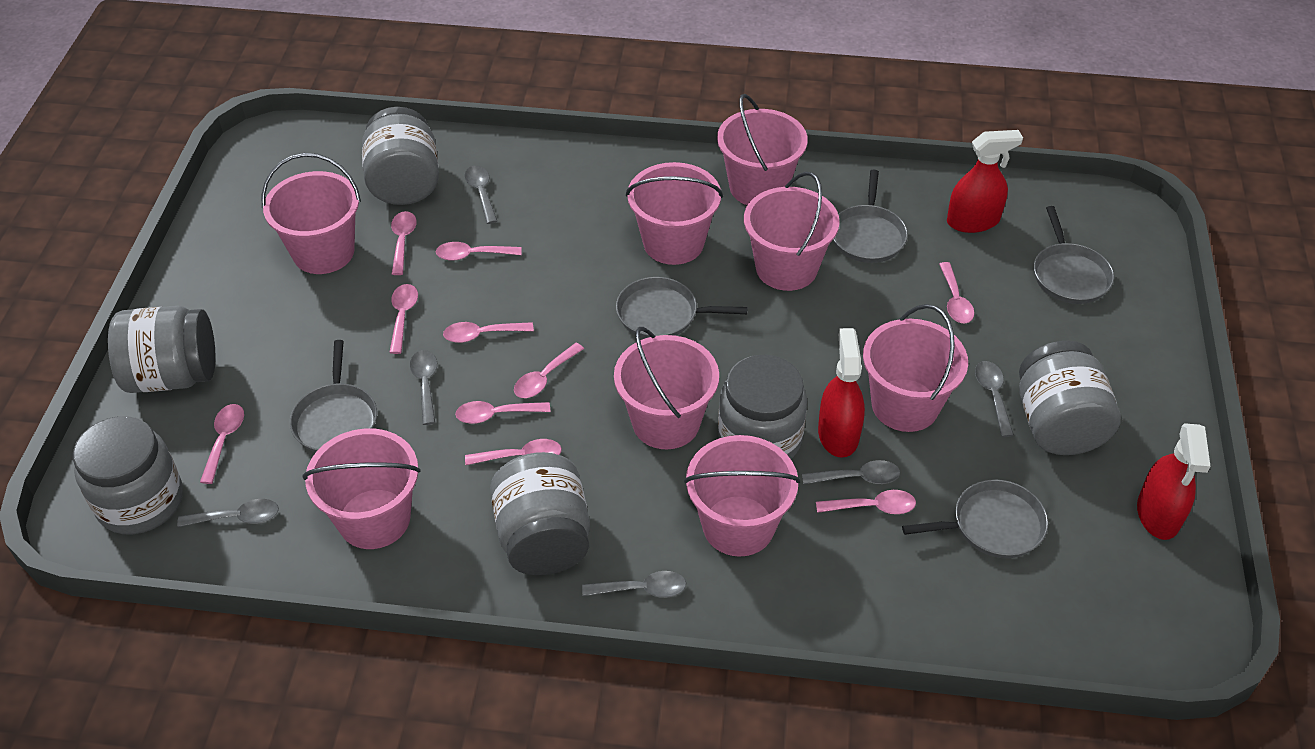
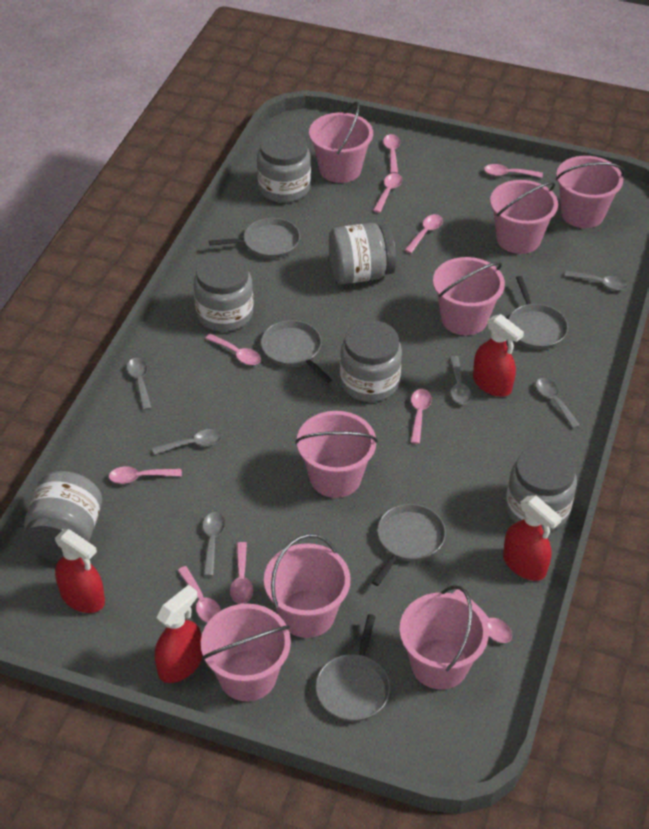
red spray bottle: [818,328,865,458] [947,130,1023,233] [1137,423,1210,540] = 3 -> [55,529,105,613] [155,585,203,683] [473,314,524,397] [503,495,562,581] = 4

